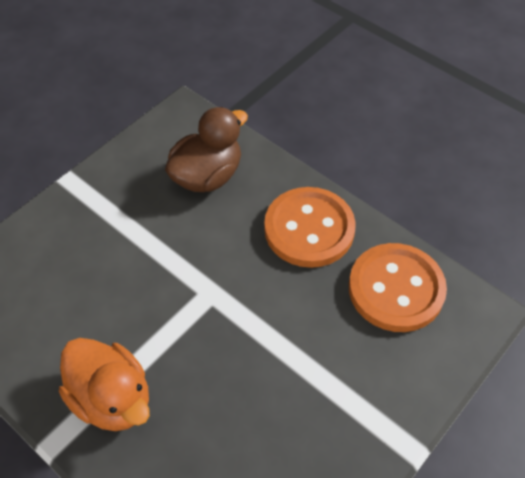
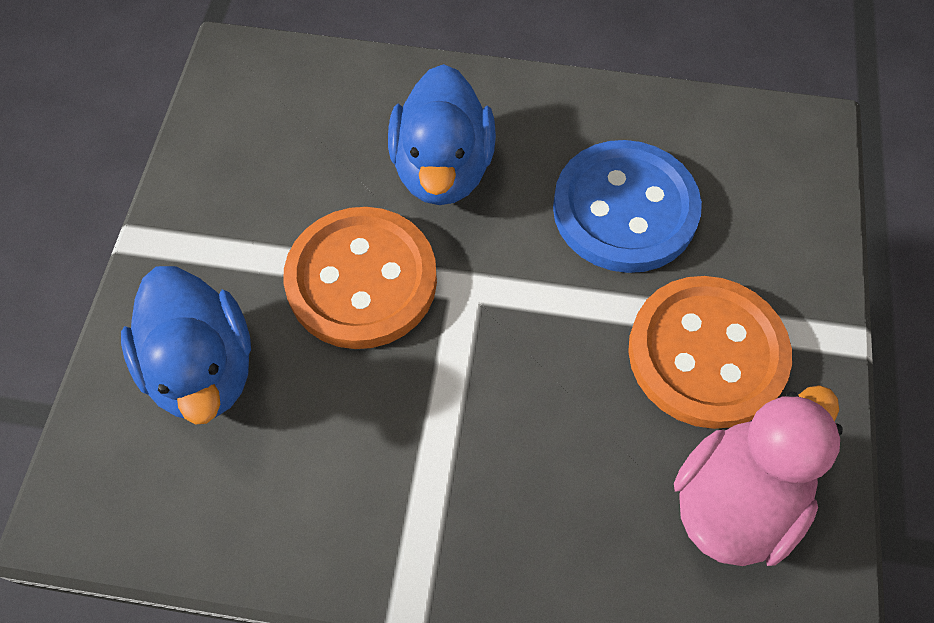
blue button: none = 0 -> [553,140,702,273] = 1
blue duck: none = 0 -> [121,266,251,425] [388,64,496,205] = 2
brown duck: [165,107,248,192] = 1 -> none = 0
orange duck: [59,338,150,431] = 1 -> none = 0
pink duck: none = 0 -> [674,385,843,566] = 1

